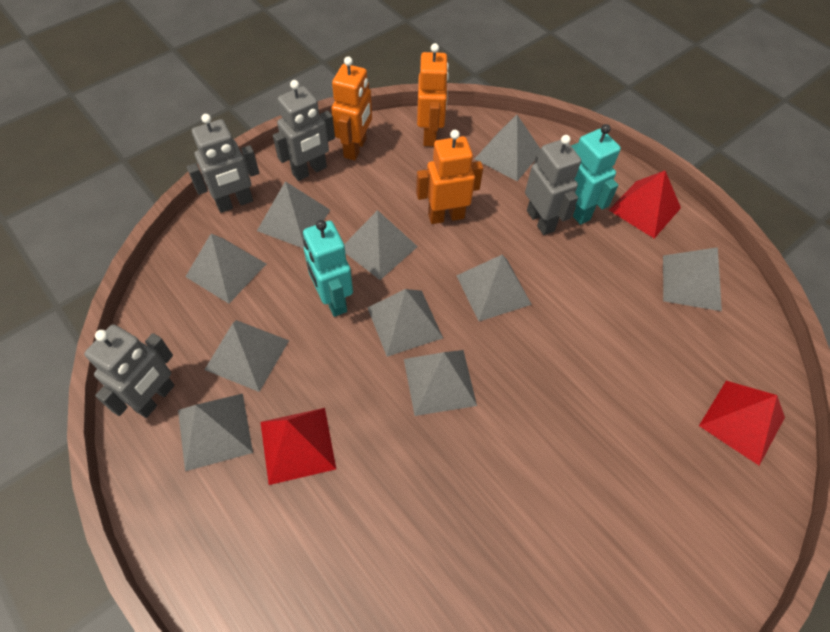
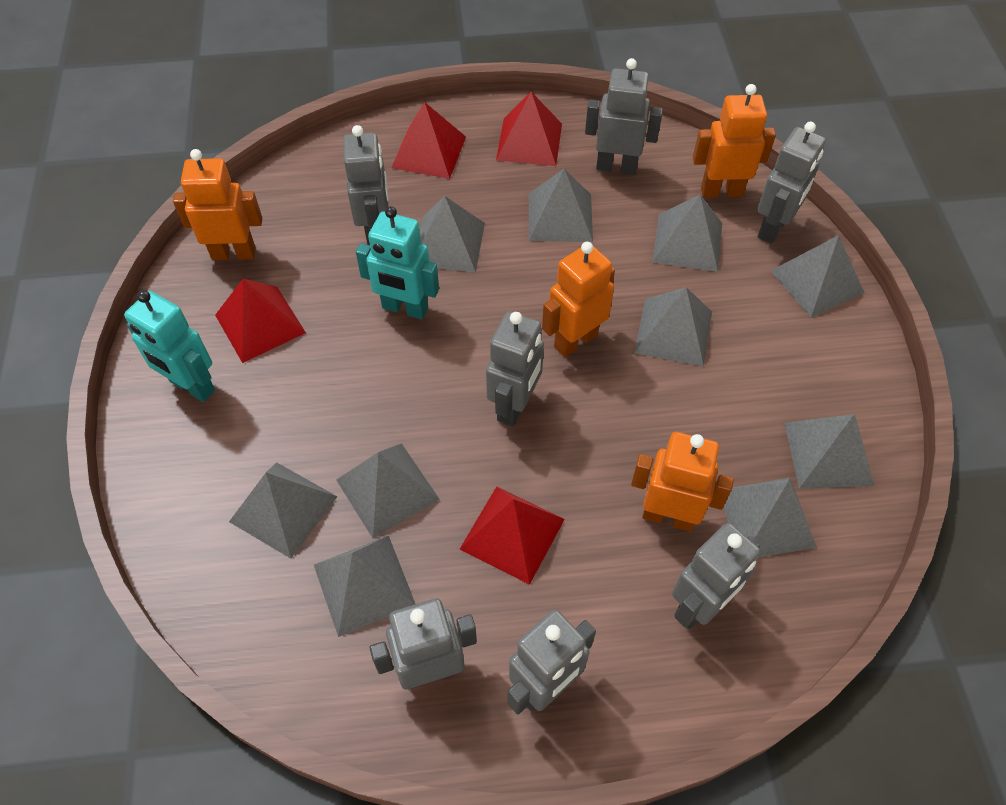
grey robot: [84,324,174,418] [187,114,259,213] [273,80,335,181] [525,135,581,235] = 4 -> [343,125,389,245] [369,598,477,689] [486,311,544,427] [508,610,596,714] [585,58,663,175] [672,523,760,629] [757,122,826,244] = 7
orange robot: [331,57,372,160] [416,130,483,224] [417,43,449,147] = 3 -> [173,149,262,260] [542,242,615,357] [631,432,734,532] [693,84,776,198] = 4
red pyramid: [260,408,336,485] [609,171,681,239] [699,381,785,466] = 3 -> [215,279,306,363] [391,102,466,179] [460,486,565,585] [496,92,562,166] = 4

